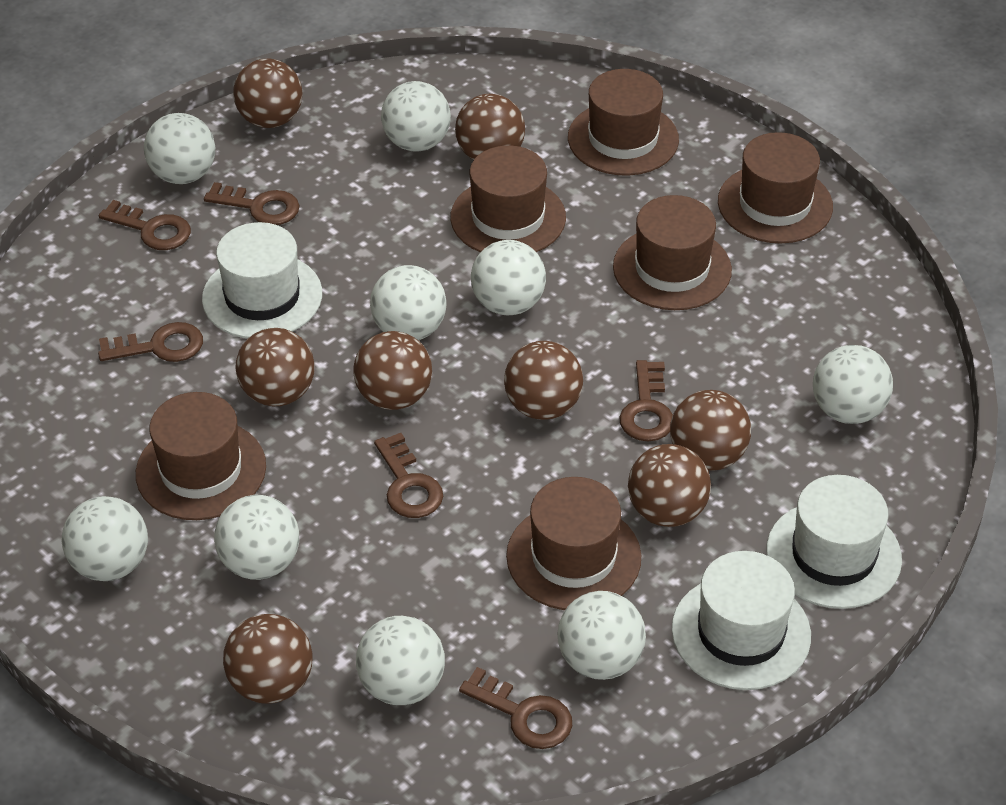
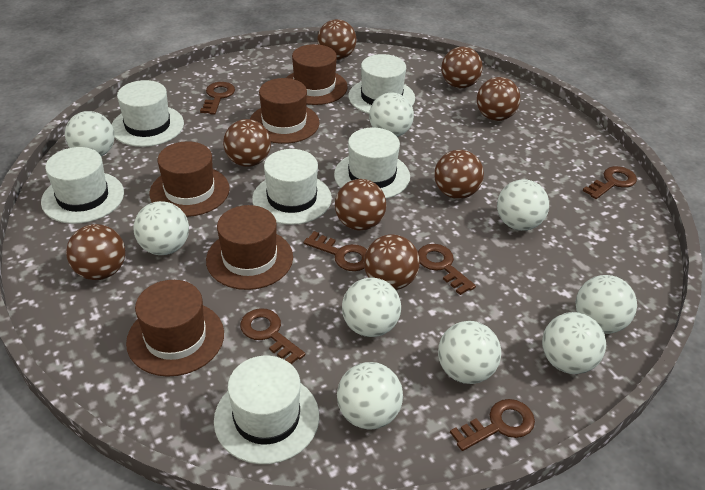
brown hat: [136,392,266,520] [451,146,566,252] [506,477,641,610] [568,69,679,176] [613,195,732,310] [718,132,833,243] = 6 -> [126,280,224,377] [150,141,230,217] [206,205,293,290] [250,78,319,144] [286,44,348,105] = 5
white hat: [202,222,322,339] [672,551,811,690] [767,475,902,609] = 3 -> [41,147,124,224] [112,80,184,147] [214,356,319,464] [252,149,332,225] [334,128,410,199] [348,54,415,114] = 6

